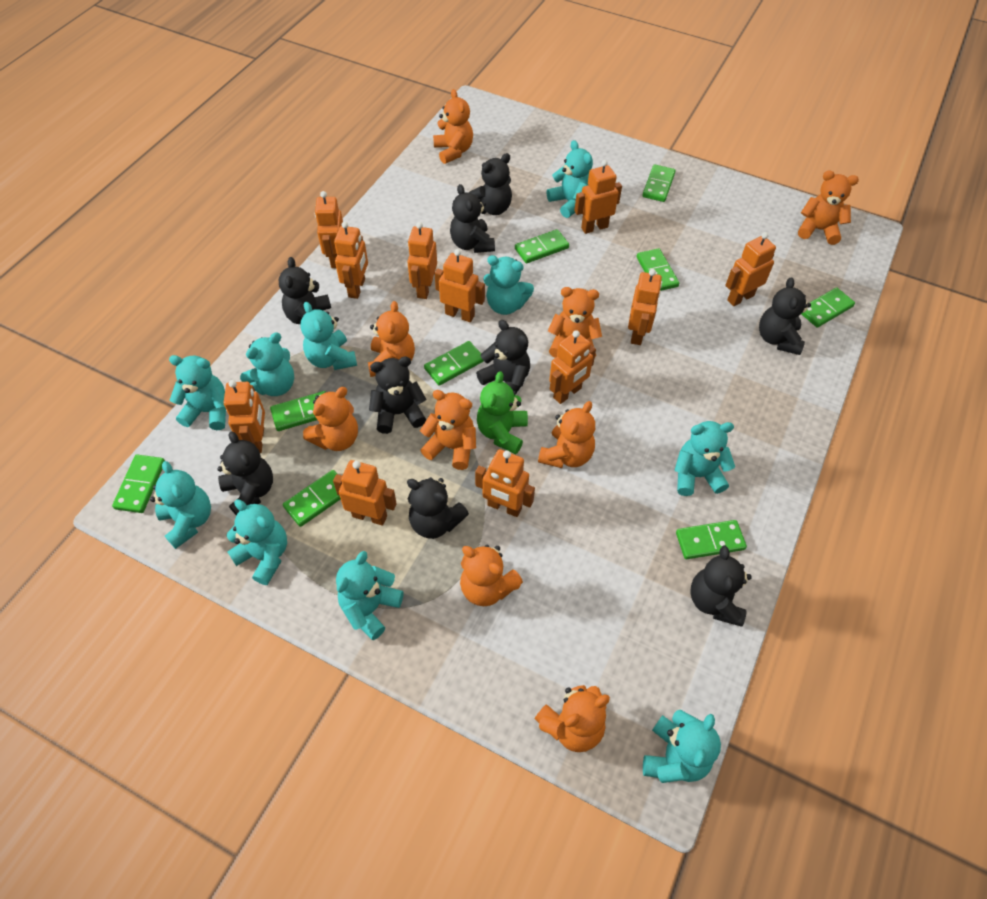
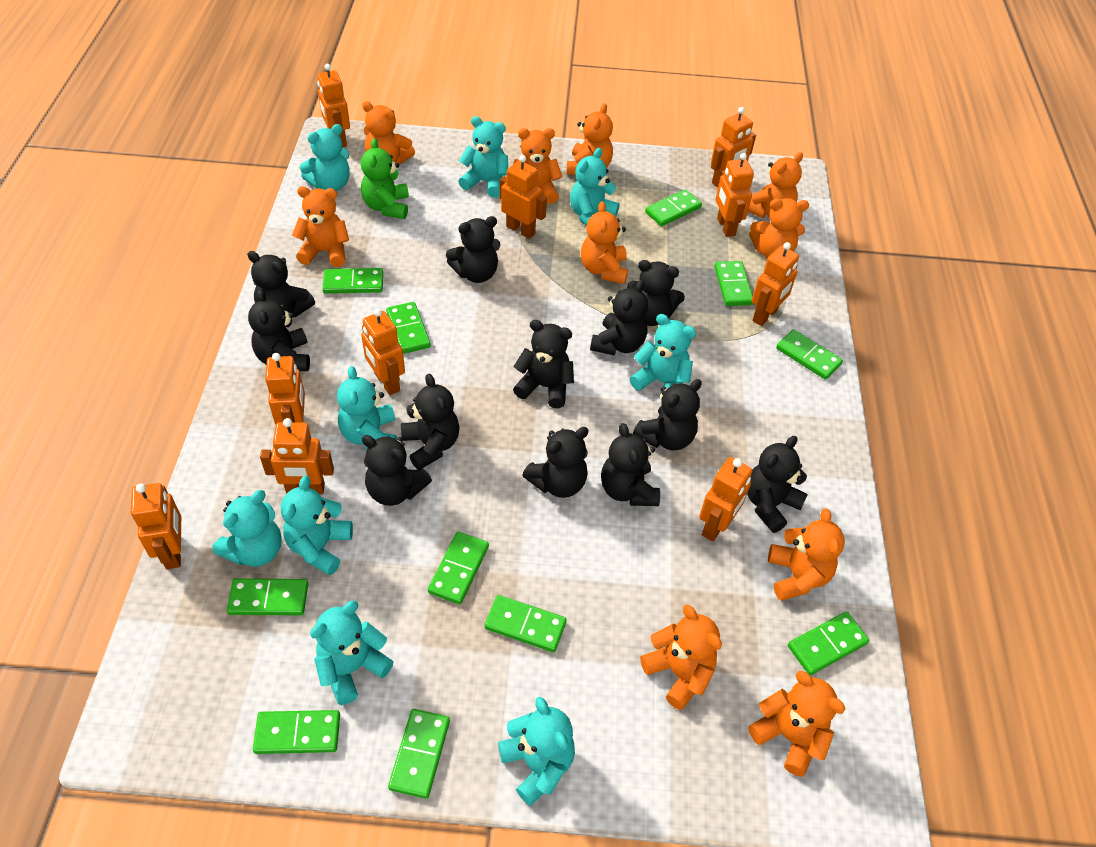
black teddy bear: [217,431,273,515] [278,257,331,324] [369,357,427,434] [407,477,469,539] [450,184,495,253] [469,153,512,215] [476,320,530,393] [690,546,752,627] [759,277,811,355] = 9 -> [247,251,315,317] [248,289,310,371] [362,435,432,506] [401,374,459,469] [446,216,500,283] [513,320,574,408] [522,427,588,498] [590,280,648,355] [601,423,660,506] [627,260,685,326] [633,379,702,451] [747,436,808,533] = 12
green domino: [112,455,165,513] [270,391,326,431] [283,470,341,527] [424,341,484,386] [515,229,569,263] [637,248,679,291] [642,164,676,202] [676,520,747,559] [801,288,855,328] = 9 -> [227,578,308,615] [253,710,340,754] [322,268,383,294] [386,302,431,354] [388,709,450,799] [428,532,489,604] [484,595,567,652] [645,189,702,226] [714,261,753,306] [776,329,843,380] [788,612,869,675] = 11
orange robot: [224,380,265,453] [315,191,343,268] [333,460,397,526] [334,221,368,299] [407,222,437,299] [435,249,485,322] [475,449,535,517] [549,330,596,404] [574,160,622,234] [628,269,662,345] [725,232,776,306] = 11 -> [131,483,181,569] [260,418,334,494] [265,353,305,425] [317,64,350,147] [361,309,405,395] [500,155,547,239] [699,457,752,542] [711,107,756,188] [715,153,754,237] [752,242,799,326] = 10
orange teddy bear: [303,387,358,451] [368,301,415,377] [420,390,476,470] [433,89,473,164] [460,545,523,606] [535,685,610,752] [538,401,595,468] [548,287,602,358] [798,170,859,245] = 9 -> [292,186,349,267] [362,101,415,165] [514,128,563,204] [566,103,613,175] [581,201,628,284] [640,605,722,710] [748,152,803,218] [748,671,845,777] [749,198,809,258] [768,508,845,601] = 10
turquoise teddy bear: [150,461,211,549] [169,355,226,430] [226,500,287,585] [240,333,294,396] [300,302,357,370] [336,551,404,640] [483,255,534,315] [547,140,593,218] [643,710,721,783] [674,421,735,496] = 10 -> [212,490,282,567] [281,476,353,575] [300,124,350,191] [310,601,394,705] [337,366,397,449] [458,116,508,198] [498,697,575,806] [570,148,620,226] [630,314,696,391] = 9

